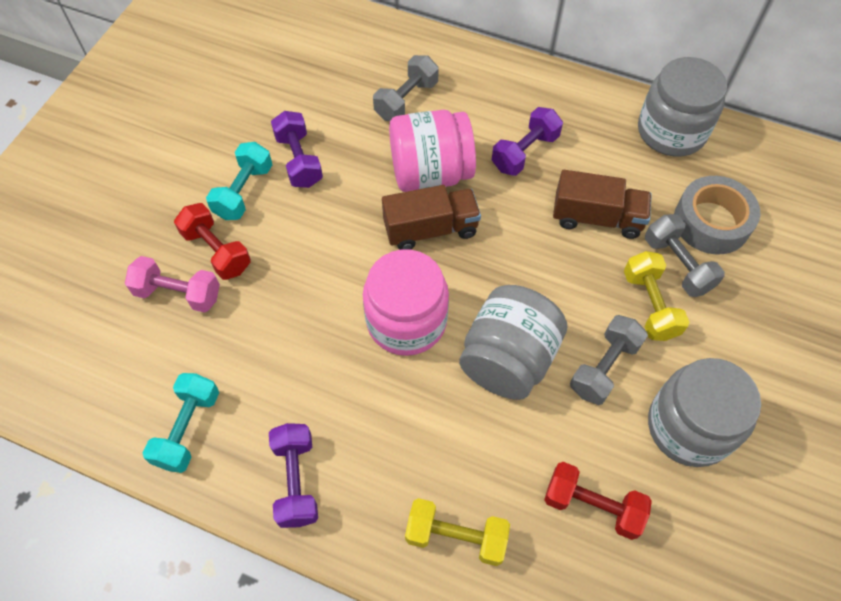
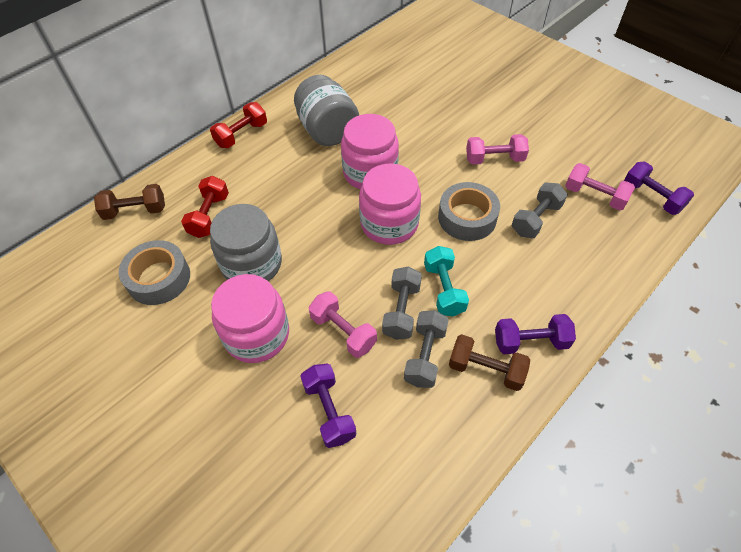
brown dumbbell: none = 0 -> [94,184,165,220] [449,334,530,391] = 2
brown truck: [382,185,481,250] [553,170,652,239] = 2 -> none = 0
grey jar: [459,285,567,400] [638,57,727,157] [648,358,761,467] = 3 -> [210,204,282,281] [294,75,359,146] = 2
grey tape: [674,176,760,254] = 1 -> [119,240,190,305] [438,182,500,241] = 2
pink dumbbell: [125,256,220,313] = 1 -> [309,291,377,358] [466,134,529,165] [565,163,635,211] = 3
pink jar: [363,250,449,356] [389,110,476,192] = 2 -> [211,274,289,363] [341,114,399,189] [359,163,421,245] = 3
turquoise dumbbell: [143,373,219,473] [206,142,272,220] = 2 -> [424,246,469,317] = 1
yellow dumbbell: [405,498,510,566] [624,251,689,341] = 2 -> none = 0

